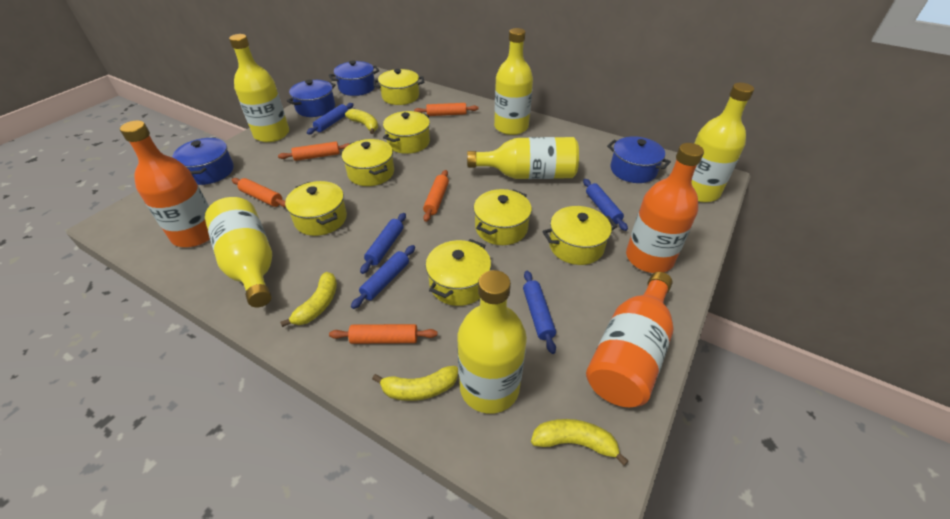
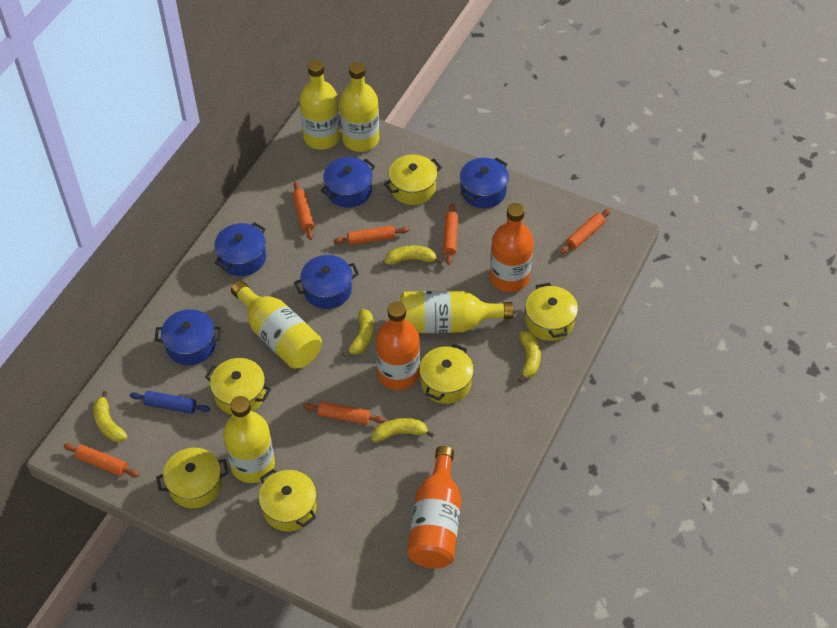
blue pot: [172,137,234,185] [287,80,336,117] [329,60,379,96] [607,136,671,183] = 4 -> [155,309,222,365] [215,222,266,276] [294,255,359,309] [321,157,375,208] [460,157,509,208] = 5
blue rolling pin: [307,103,354,134] [351,245,415,309] [360,213,406,274] [523,271,556,354] [583,179,628,231] = 5 -> [130,391,210,414] = 1
orange rolling pin: [232,178,285,207] [278,142,350,161] [329,324,437,344] [414,103,479,116] [423,170,449,222] = 5 -> [64,443,139,477] [292,182,314,240] [303,402,385,425] [333,225,409,246] [443,203,458,265] [560,209,611,254] = 6
yellow banana: [280,272,337,327] [345,109,378,134] [372,366,458,401] [531,419,628,466] = 4 -> [93,391,127,442] [343,309,374,357] [372,418,434,442] [385,246,442,265] [518,331,541,382] = 5
yellow bottle: [205,197,272,308] [229,34,289,142] [457,270,527,414] [467,137,579,179] [494,28,533,135] [691,83,754,202] = 6 -> [223,396,275,483] [231,280,322,369] [299,60,341,150] [340,62,379,152] [400,291,513,333] = 5
yellow pot: [285,181,347,236] [342,139,394,186] [374,69,424,105] [383,111,430,154] [426,239,491,306] [474,189,532,245] [542,206,617,265] = 7 -> [156,448,229,508] [205,358,271,415] [259,469,317,532] [384,154,442,205] [419,343,474,404] [525,283,578,341] = 6

